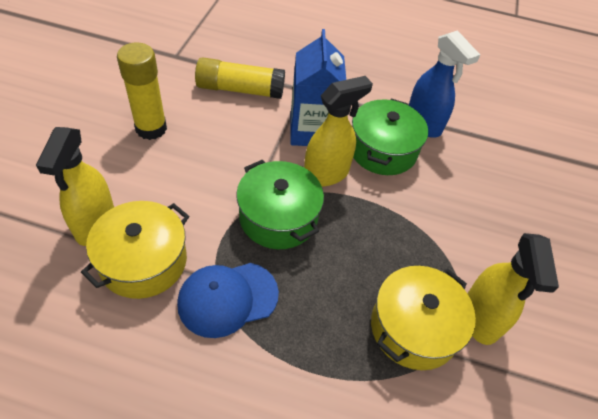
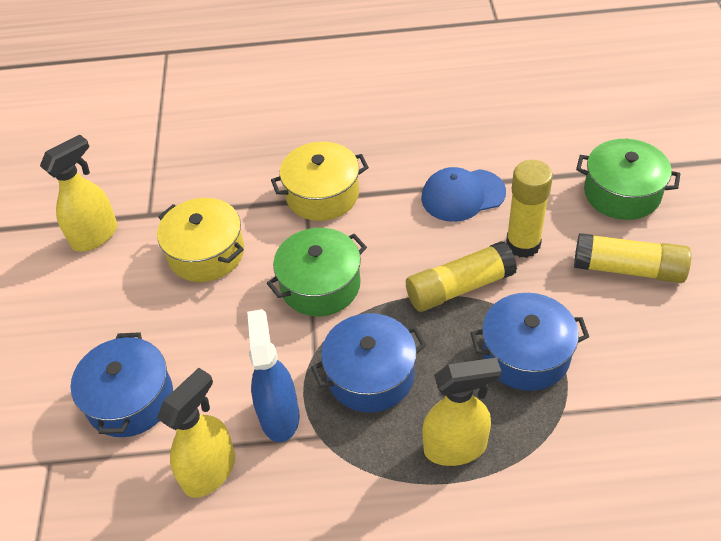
blue carton: [290,29,346,146] = 1 -> none = 0
blue pot: none = 0 -> [71,332,173,437] [311,313,426,413] [471,293,589,391] = 3
yellow glue stick: [117,42,167,140] [195,57,285,99] = 2 -> [406,241,517,312] [506,160,553,258] [574,233,691,283] = 3

